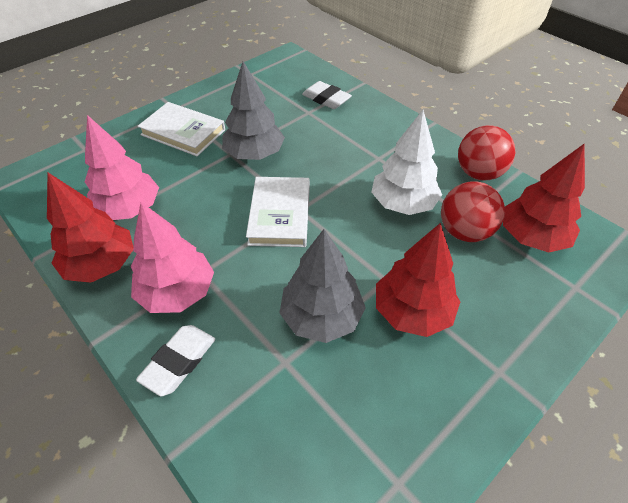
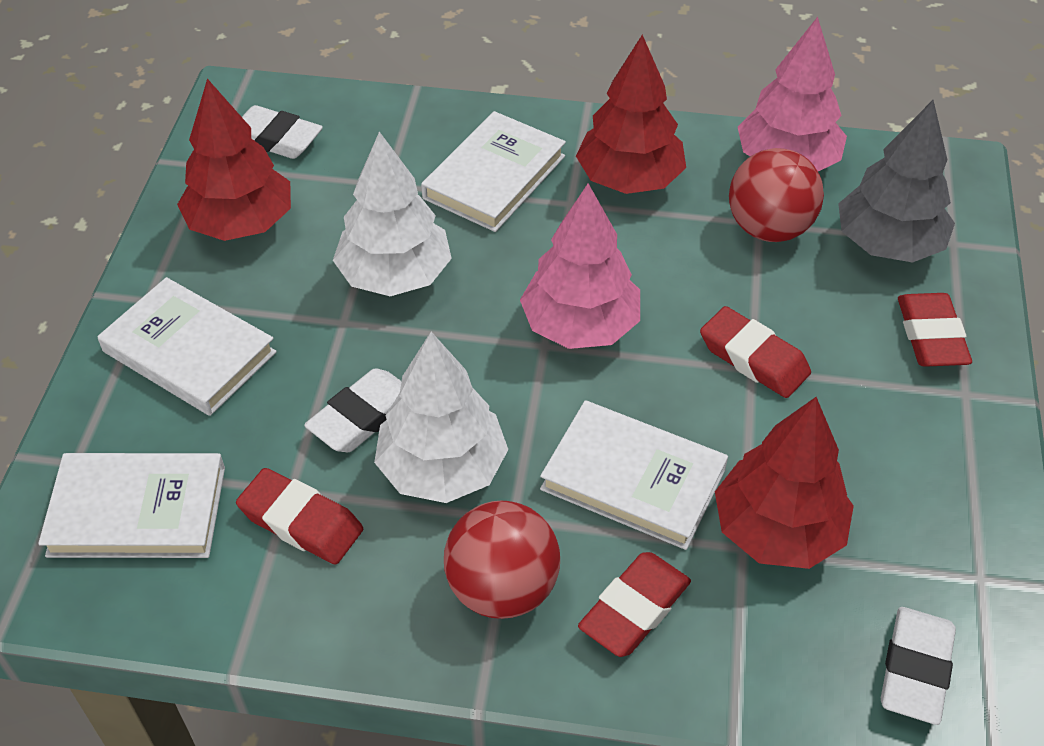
grey tree: [222,61,285,160] [280,229,366,343] = 2 -> [838,100,955,263] = 1
red eraser: none = 0 -> [236,468,363,564] [578,552,691,657] [700,306,811,398] [898,293,972,367] = 4
white book: [137,102,225,156] [246,177,310,247] = 2 -> [38,453,225,558] [97,277,277,416] [421,111,566,232] [540,400,728,550] = 4
white eraser: [136,325,215,396] [302,81,352,109] = 2 -> [242,105,323,159] [304,369,401,452] [881,607,956,725] = 3
white tree: [371,110,442,215] = 1 -> [333,132,452,296] [374,332,508,503] = 2

